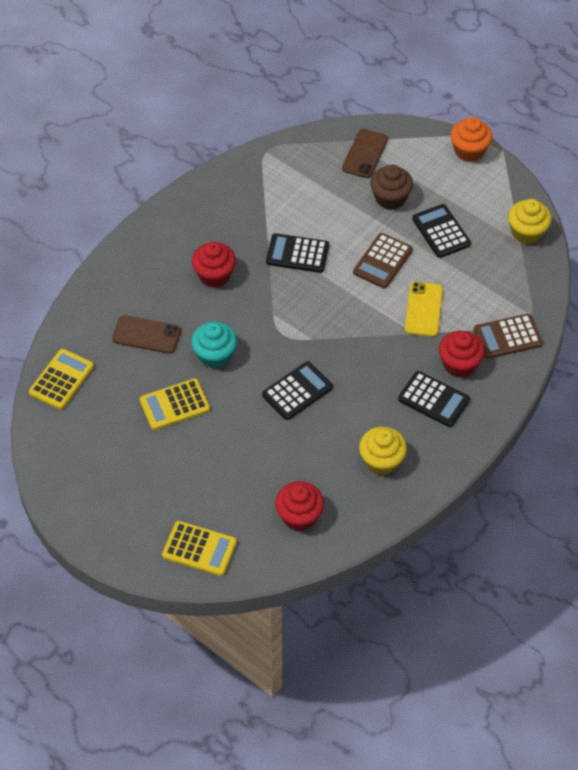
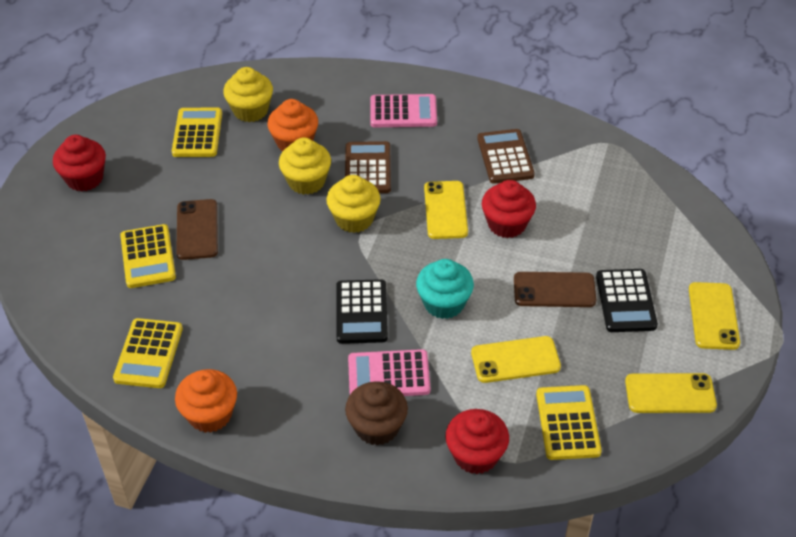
black calculator: [262,361,333,420] [266,233,329,273] [398,371,470,427] [412,204,471,258] = 4 -> [337,279,388,344] [596,269,658,332] = 2
orange cupcake: [451,117,492,162] = 1 -> [175,369,237,433] [267,99,318,151] = 2
pink calculator: none = 0 -> [348,349,430,396] [370,94,437,127] = 2
yellow calculator: [29,349,94,410] [140,378,210,430] [162,521,237,576] = 3 -> [113,318,183,388] [120,224,176,288] [172,108,222,157] [536,385,602,460] = 4
yellow cupcake: [359,426,407,475] [508,199,552,244] = 2 -> [223,67,273,122] [279,137,331,195] [326,175,381,233] = 3
yellow phone: [405,282,443,337] = 1 -> [424,181,468,239] [471,336,561,383] [625,373,717,413] [689,282,740,350] = 4

